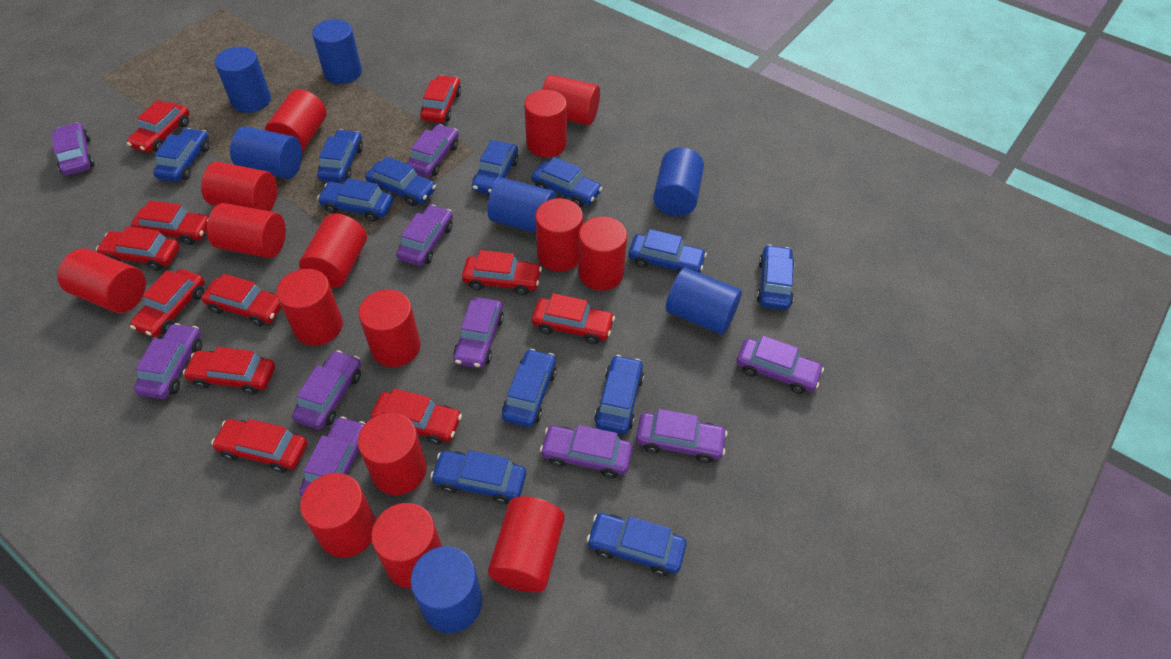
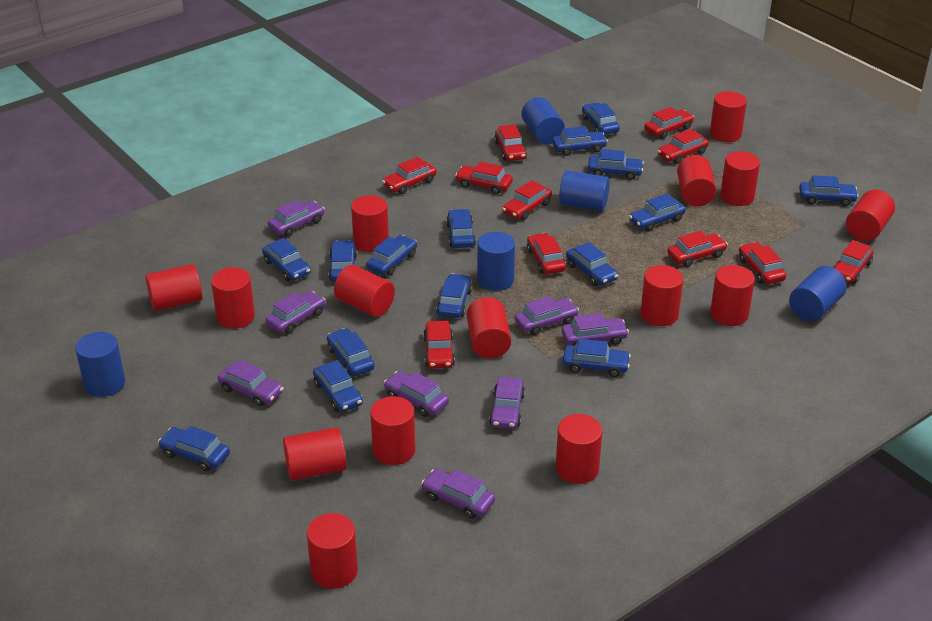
blue car: [153,128,209,182] [317,129,363,183] [317,178,393,222] [365,156,436,206] [430,450,526,504] [472,140,518,194] [502,349,557,427] [531,157,602,207] [587,513,686,576] [594,355,644,434] [628,229,707,273] [756,245,795,310] = 12 -> [158,426,230,471] [262,238,311,281] [313,360,363,412] [327,328,375,376] [328,240,357,282] [367,235,417,275] [436,274,472,318] [446,209,476,248] [552,126,608,156] [563,339,631,377] [566,242,618,286] [582,102,620,135] [588,149,644,180] [629,194,686,231] [799,175,859,206] = 15
blue cylinder: [215,47,271,113] [230,126,302,179] [312,19,362,84] [410,546,482,633] [488,178,556,233] [653,147,704,216] [666,267,742,334] = 7 -> [75,332,125,397] [477,232,515,291] [521,97,565,144] [559,170,610,211] [789,266,847,321] = 5
purple car: [52,122,95,175] [134,323,202,399] [292,350,361,430] [299,416,366,496] [396,204,453,266] [407,124,459,177] [453,297,504,368] [540,425,633,478] [636,409,727,463] [736,336,824,394] = 10 -> [218,359,284,406] [265,291,325,334] [268,200,325,237] [384,371,449,417] [421,469,495,519] [489,377,525,429] [515,296,579,335] [562,313,629,346] = 8

